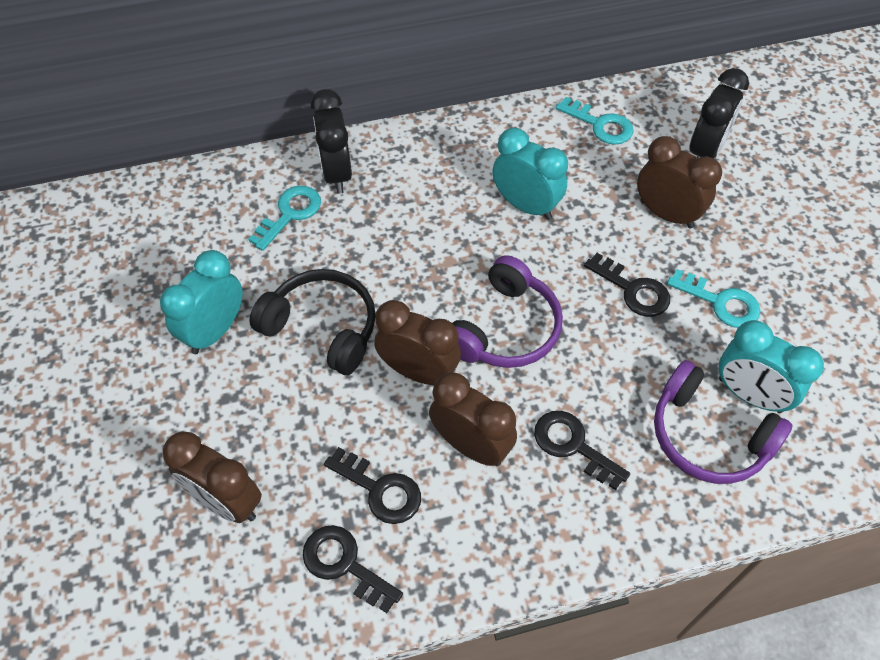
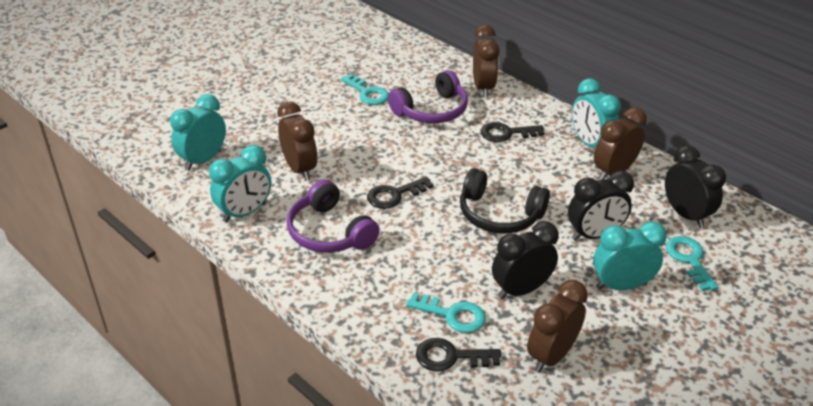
black clock: [311,89,352,194] [689,68,749,158] = 2 -> [492,221,559,299] [568,170,634,241] [665,145,726,228] = 3
black key: [302,525,403,613] [324,447,421,524] [534,411,630,490] [584,253,670,317] = 4 -> [367,177,433,209] [416,338,501,371] [481,122,545,142] = 3
turquoise clock: [160,250,243,354] [492,128,568,220] [719,320,824,413] = 3 -> [170,94,226,170] [209,145,271,222] [572,78,621,148] [593,221,667,290] = 4

